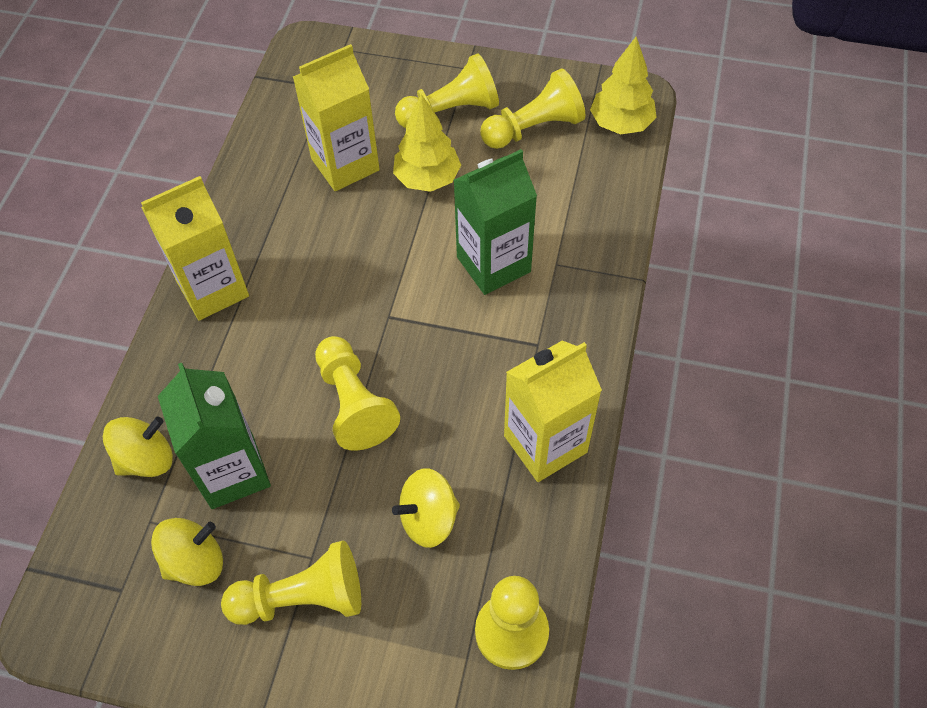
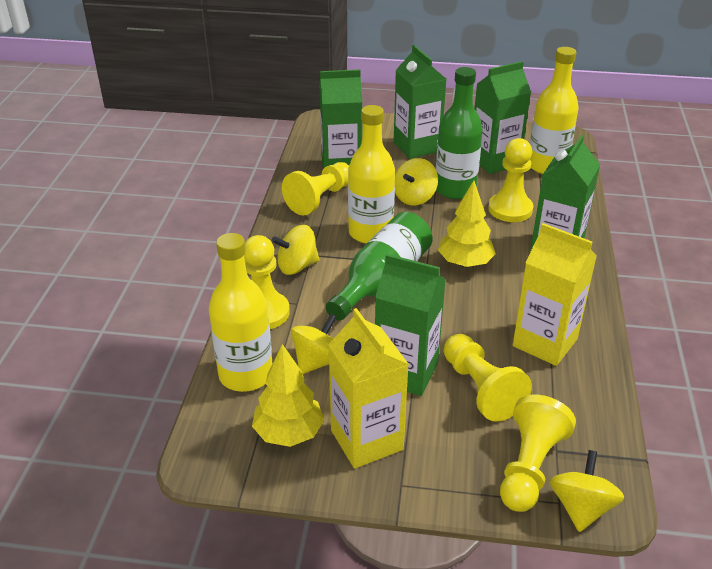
green bottle: none = 0 -> [326,212,433,321] [436,67,483,199] = 2
green carton: [158,363,271,509] [454,149,537,295] = 2 -> [319,69,362,169] [375,254,446,396] [394,45,446,159] [475,61,531,174] [530,135,600,252] = 5
yellow bottle: none = 0 -> [209,233,272,392] [348,105,395,244] [530,47,579,174] = 3
yellow carton: [141,176,249,321] [293,44,380,191] [504,341,602,482] = 3 -> [328,308,409,469] [513,223,597,366] = 2
yellow spinning top: [103,417,173,477] [151,518,223,586] [392,468,460,548] = 3 -> [272,225,319,275] [291,314,337,374] [395,158,438,205] [550,450,624,532] = 4

